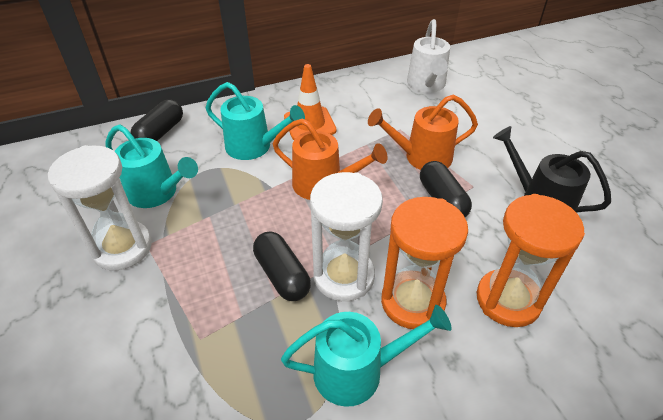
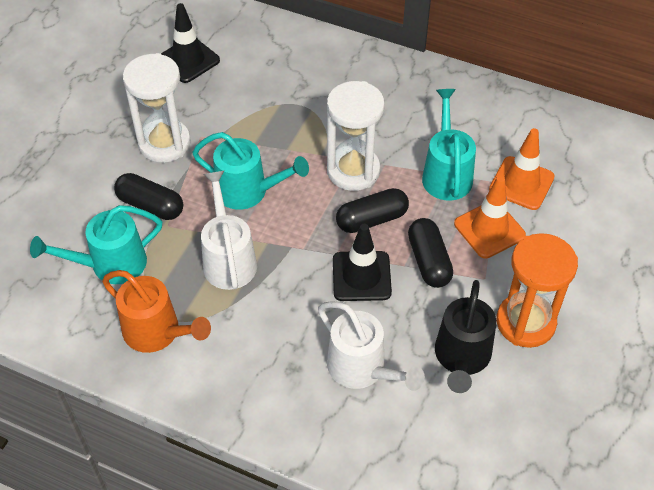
black traffic cone: none = 0 -> [161,3,220,83] [333,224,392,301] = 2
orange hourglass: [381,197,468,329] [477,194,585,327] = 2 -> [497,233,578,348] = 1
orange traffic cone: [284,64,336,140] = 1 -> [454,176,526,258] [489,128,555,210] = 2
orange watering can: [273,119,388,200] [368,95,478,170] = 2 -> [102,270,211,353] = 1
white watering can: [407,19,450,92] = 1 -> [201,171,257,290] [318,301,425,391] = 2

